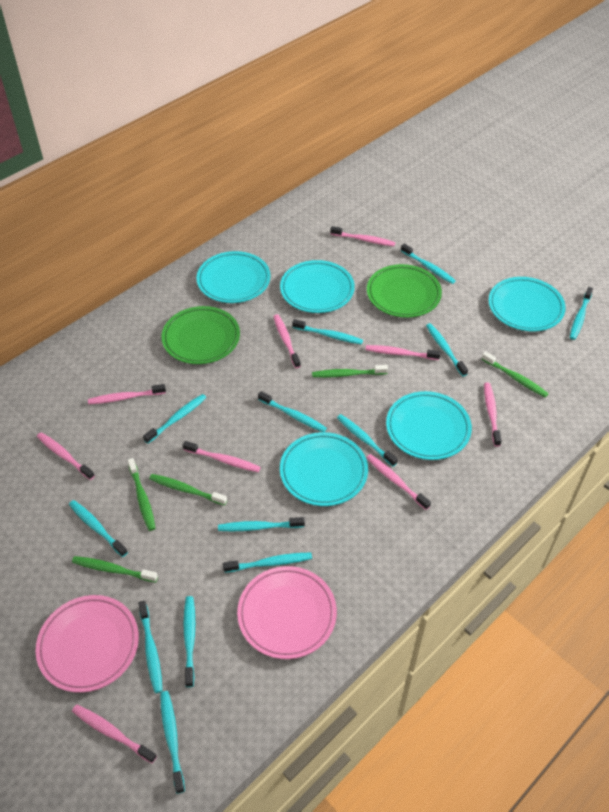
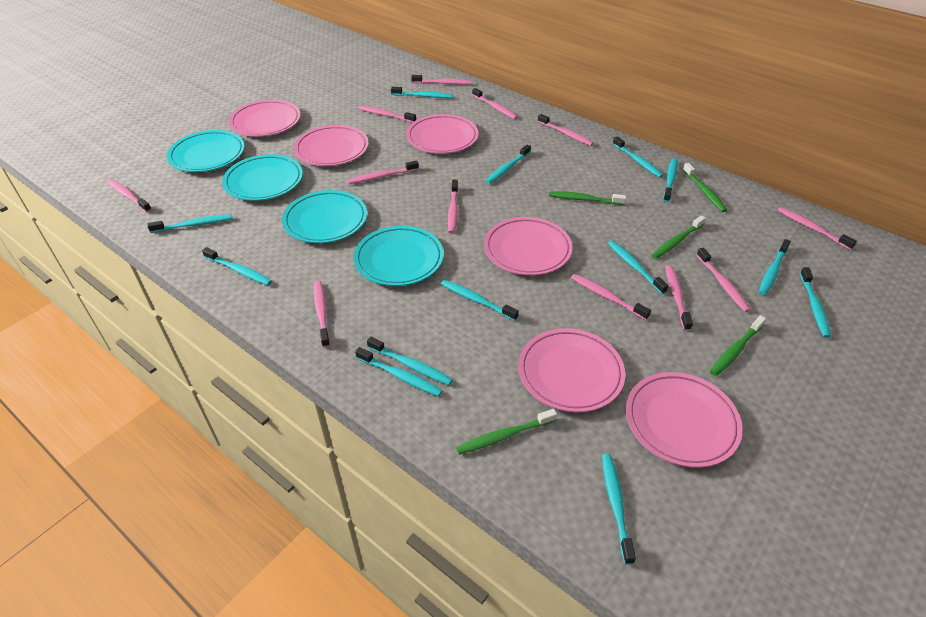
green plate: [162,306,240,364] [367,264,442,318] = 2 -> none = 0
pink plate: [35,595,139,693] [237,566,337,659] = 2 -> [229,100,301,137] [294,125,369,166] [406,114,478,154] [484,217,573,276] [518,328,625,413] [626,372,743,468] = 6
pink toothbrush: [37,432,95,480] [72,705,157,763] [88,384,166,404] [183,441,261,472] [273,314,301,368] [330,226,395,246] [365,345,441,360] [366,454,431,510] [484,382,502,447] = 9 -> [107,179,152,212] [314,280,330,348] [348,160,419,184] [358,105,416,123] [411,75,472,85] [448,180,458,233] [472,88,518,119] [538,114,594,146] [571,274,651,320] [665,265,693,331] [696,248,751,312] [778,207,857,250] = 12
turquoise plate: [196,251,271,303] [280,260,355,313] [280,432,368,506] [386,391,472,460] [488,277,566,332] = 5 -> [167,130,245,172] [222,154,303,201] [282,190,367,243] [353,226,444,286] = 4

